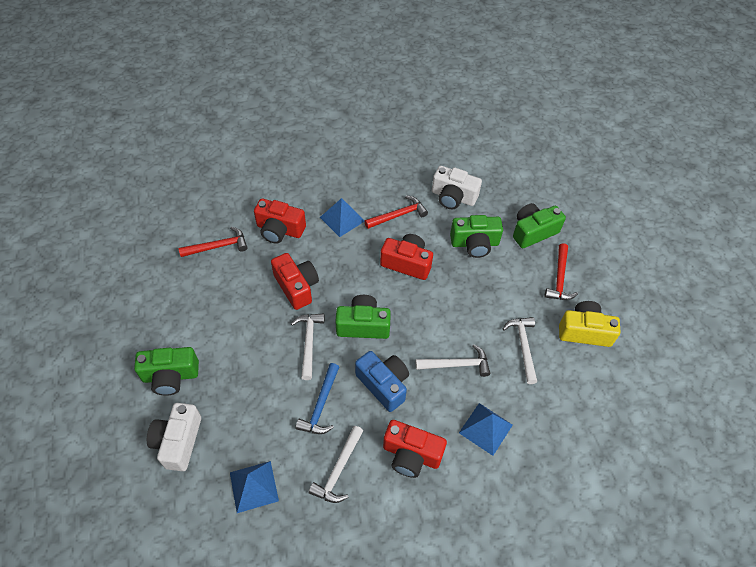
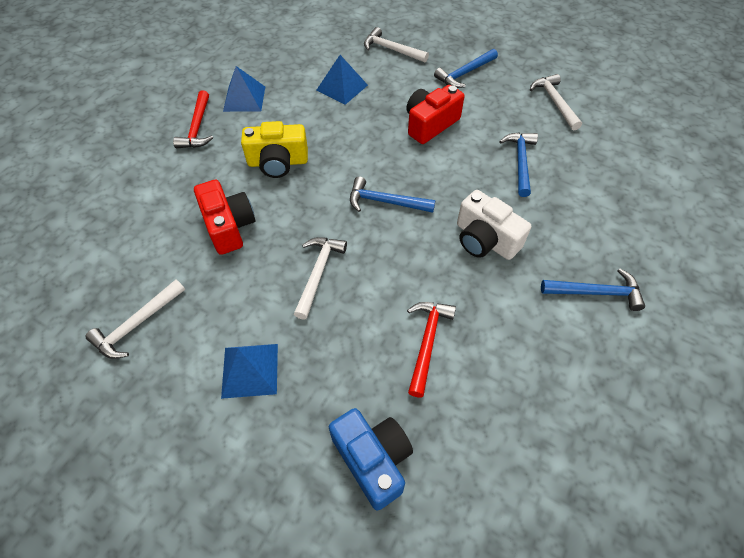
blue hammer: [295,363,339,434] = 1 -> [350,176,436,213] [434,49,498,88] [499,132,538,197] [541,269,645,311] = 4
green camera: [134,347,199,396] [335,295,391,339] [450,215,503,258] [513,203,566,248] = 4 -> none = 0
red camera: [254,199,306,244] [271,253,319,310] [380,234,433,280] [383,420,447,478] = 4 -> [194,180,255,255] [406,85,465,144] = 2
red hammer: [179,227,247,257] [364,196,428,229] [545,243,578,300] = 3 -> [173,90,213,148] [407,302,456,397] = 2
white camera: [147,403,201,471] [432,166,482,209] = 2 -> [457,190,531,260] = 1

